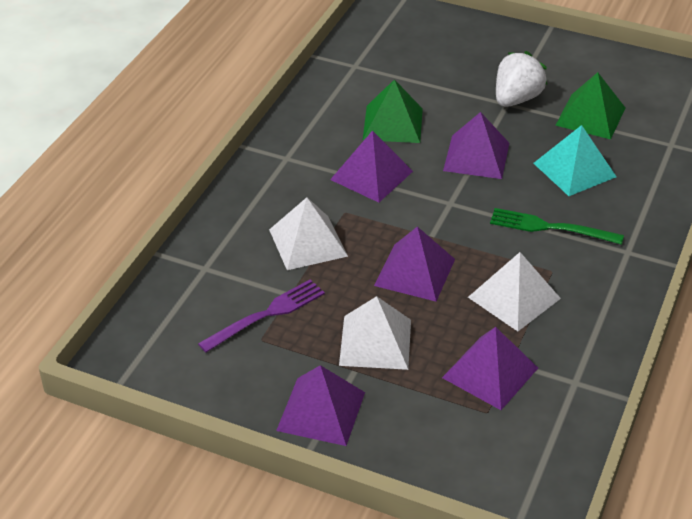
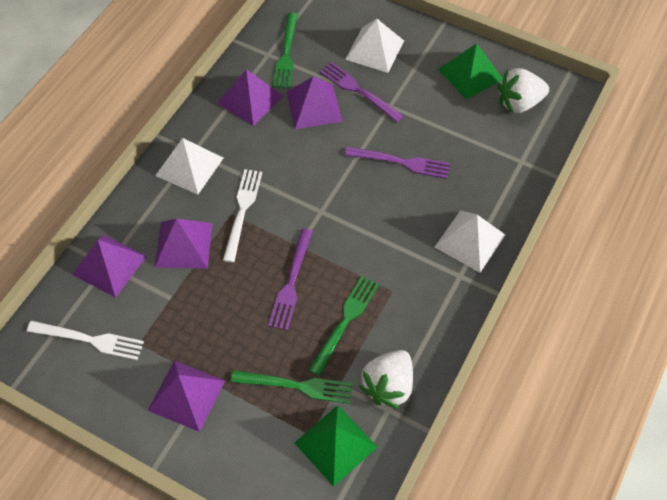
green fork: [490,208,624,245] = 1 -> [231,370,353,404] [272,12,298,89] [309,276,379,376] = 3
purple fork: [198,279,325,353] = 1 -> [268,229,313,331] [320,62,404,123] [345,147,450,179] = 3
turquoise pyramid: [533,125,616,196] = 1 -> none = 0
white fork: none = 0 -> [27,321,144,360] [223,169,262,263] = 2
white strawberry: [496,51,547,107] = 1 -> [359,350,413,409] [498,68,549,113] = 2

